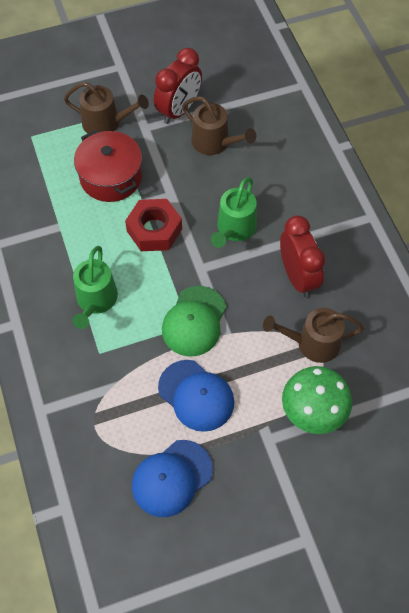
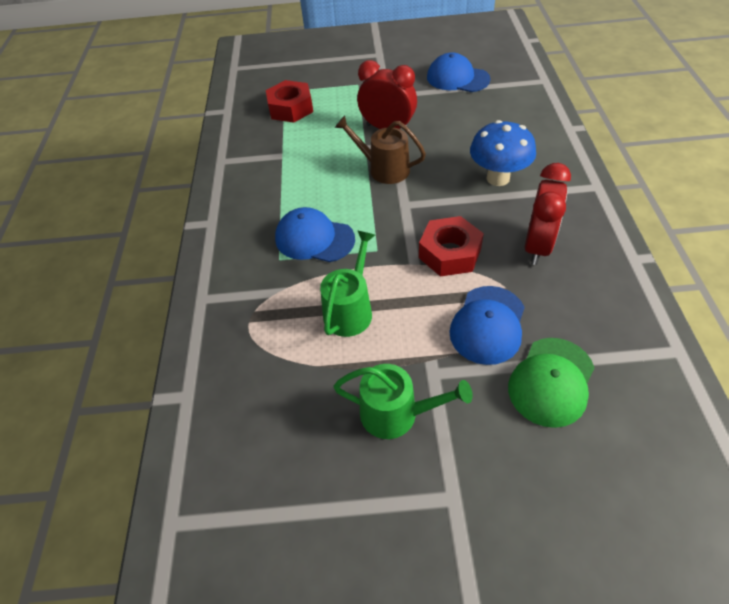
blue cap: [132,440,213,517] [158,360,234,432] = 2 -> [275,207,355,262] [427,52,491,92] [449,286,525,365] = 3
blue mushroom: none = 0 -> [470,120,536,186] = 1
brown watering can: [64,82,149,134] [182,97,256,155] [263,308,364,363] = 3 -> [335,116,426,184] = 1
green mushroom: [282,366,352,434] = 1 -> none = 0
red nut: [125,199,182,251] = 1 -> [266,80,313,123] [419,216,484,277] = 2
red pot: [74,130,142,202] = 1 -> none = 0

